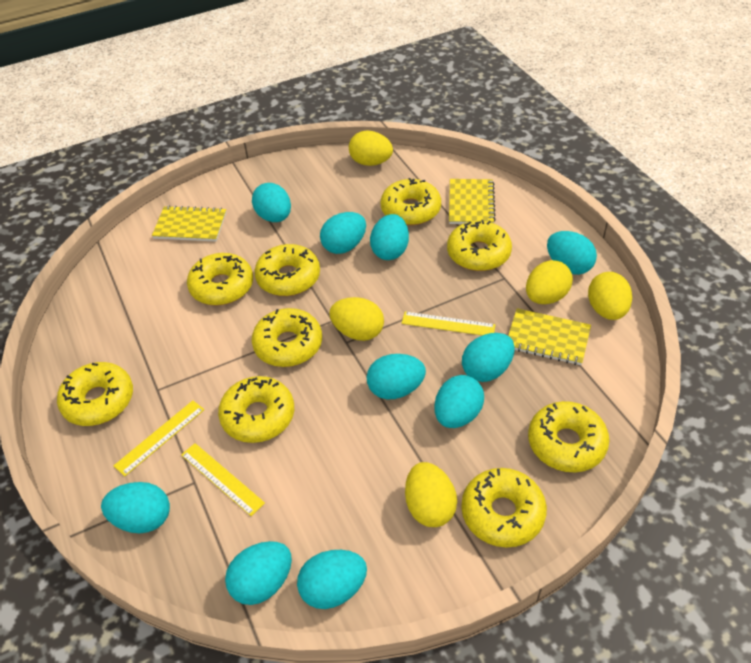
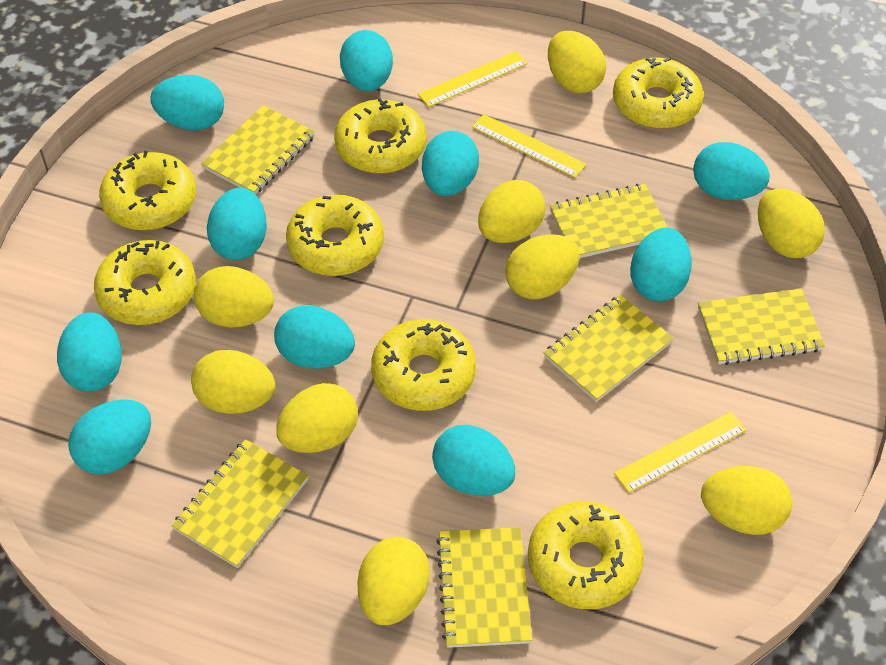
yellow donut: [57,362,133,426] [187,253,253,306] [218,376,294,443] [252,308,322,367] [254,244,320,296] [381,178,441,225] [447,220,512,271] [461,468,547,548] [528,401,609,472] = 9 -> [94,240,196,325] [99,151,196,231] [286,195,384,276] [334,99,427,174] [371,319,476,411] [528,501,644,609] [613,57,704,129] = 7
yellow egg: [329,297,384,341] [349,130,393,166] [405,462,457,527] [526,260,573,304] [588,272,632,320] = 5 -> [191,350,275,414] [194,266,274,328] [276,383,358,453] [358,537,430,625] [478,180,546,243] [505,234,580,299] [548,31,606,93] [701,466,792,535] [758,188,825,258] = 9
yellow notebook: [152,205,226,242] [449,179,496,224] [508,308,591,365] = 3 -> [172,439,309,568] [201,105,315,195] [436,527,532,648] [544,295,674,402] [550,184,668,258] [698,288,825,365] = 6

